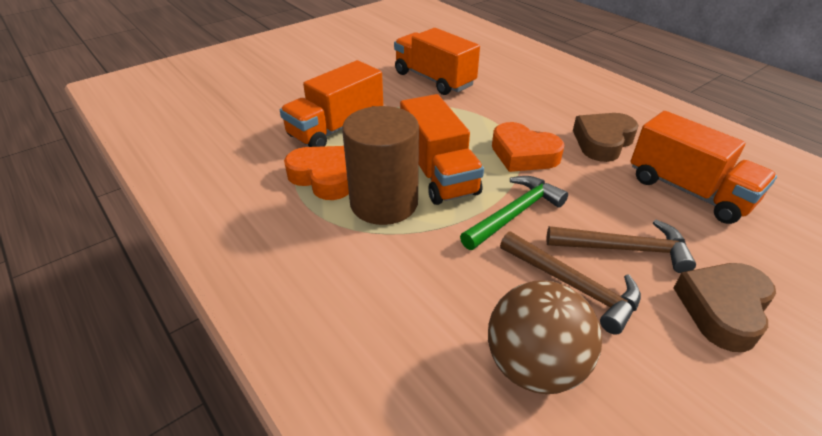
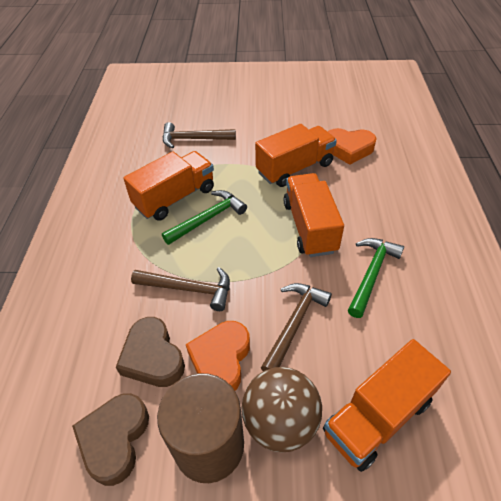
brown hammer: [500,232,641,335] [546,220,696,273] = 2 -> [131,267,230,311] [162,122,236,148] [261,283,332,371] = 3
green hammer: [460,176,568,250] = 1 -> [162,190,247,245] [348,238,404,318] = 2

